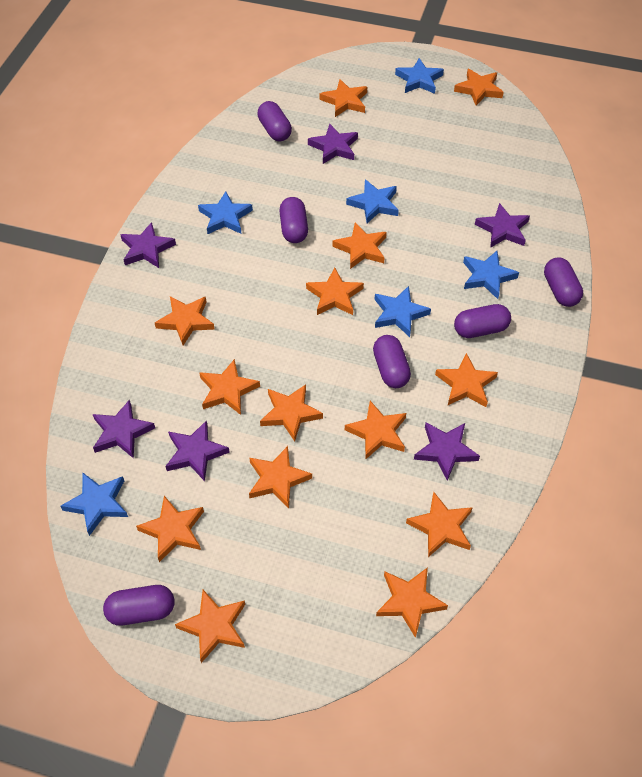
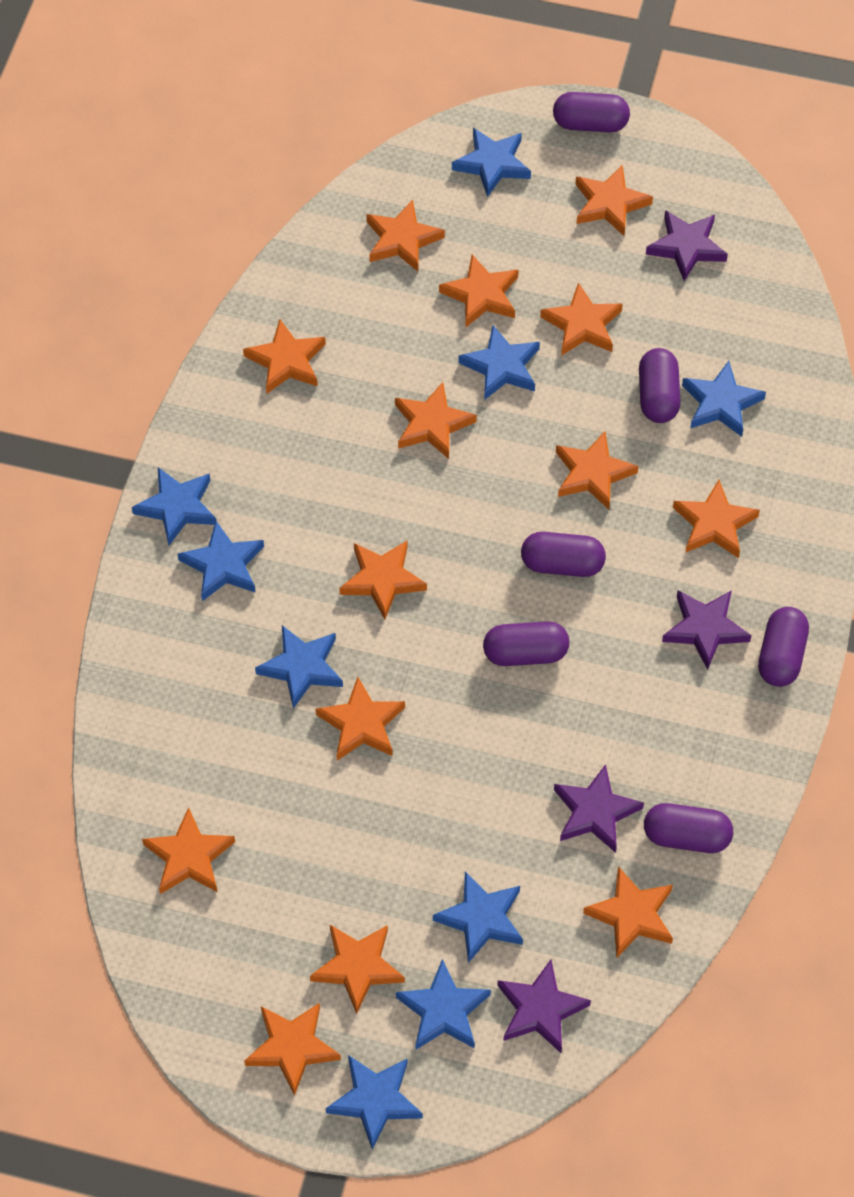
blue star: [60,473,128,536] [198,191,253,234] [346,179,399,223] [375,286,431,337] [395,58,444,94] [463,251,519,299] = 6 -> [132,467,217,545] [178,521,264,601] [255,625,343,709] [326,1055,423,1149] [396,959,491,1050] [433,871,523,963] [452,128,531,197] [458,325,540,400] [682,361,766,437] = 9
purple star: [93,400,155,459] [120,222,176,268] [165,420,230,481] [308,124,358,164] [414,423,480,481] [475,203,530,248] = 6 -> [497,960,591,1053] [554,764,644,853] [646,210,728,281] [662,590,752,670] = 4

